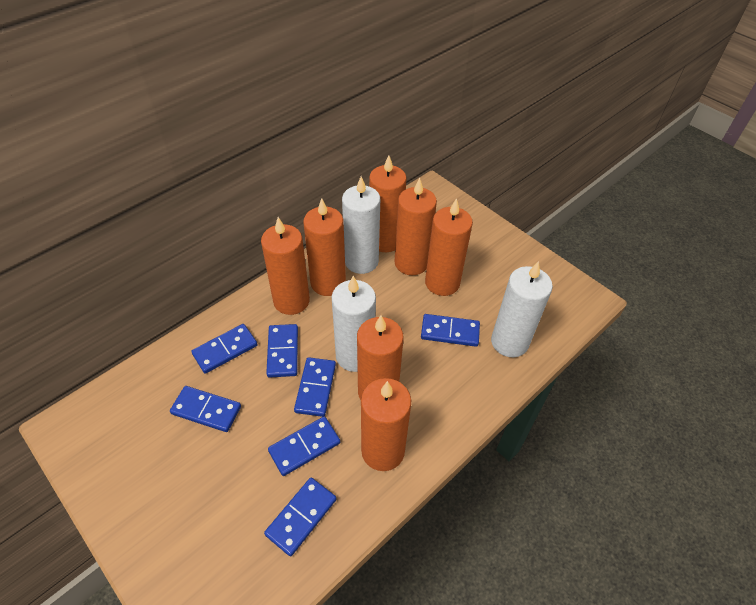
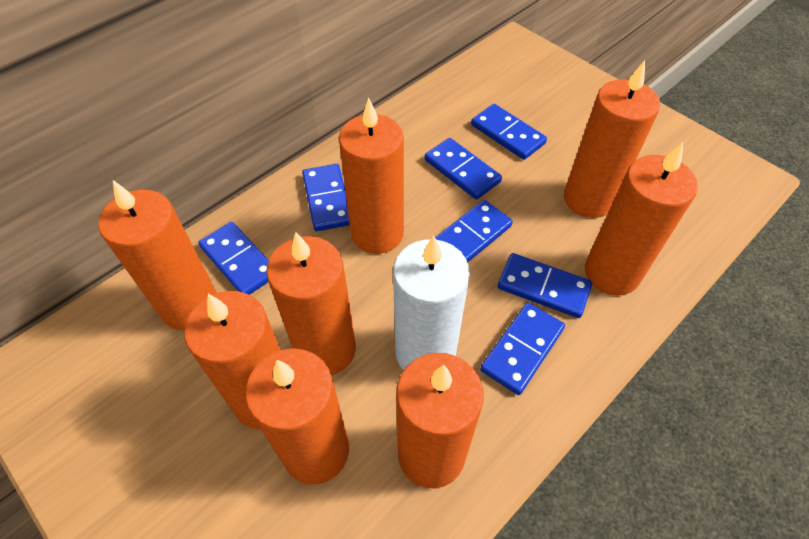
orange candle: [261,217,310,315] [303,198,346,296] [357,316,404,400] [361,378,411,471] [369,155,407,252] [394,178,437,275] [425,198,473,296] = 7 -> [98,180,217,330] [184,291,280,429] [245,348,349,485] [266,232,356,375] [339,98,404,254] [396,353,484,488] [564,61,660,218] [585,142,698,296] = 8
white candle: [332,276,376,372] [342,176,380,274] [491,261,553,357] = 3 -> [393,236,470,370] = 1

